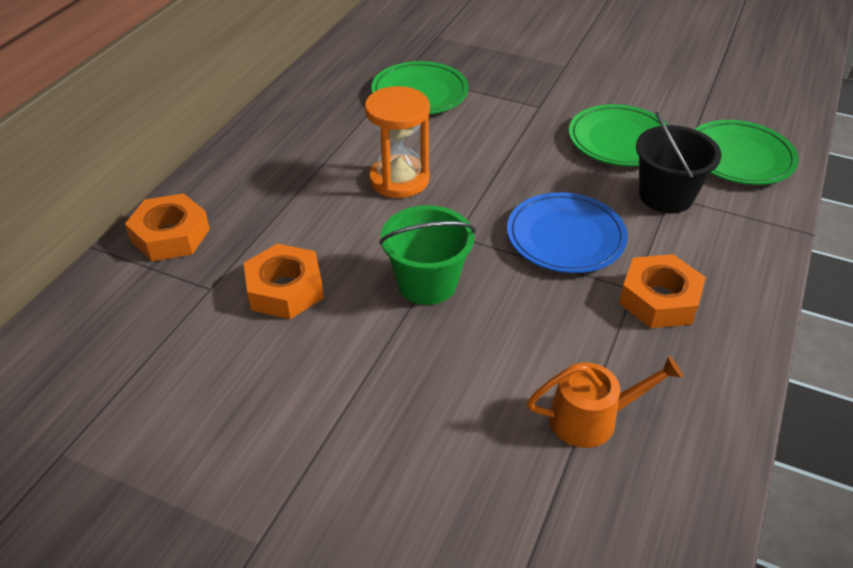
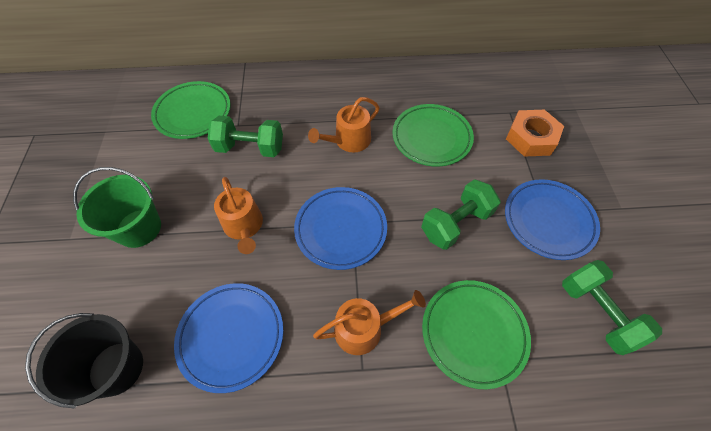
blue plate: [507,192,628,273] = 1 -> [174,283,283,393] [294,187,387,270] [505,179,600,260] = 3
green dumbbell: none = 0 -> [208,116,283,157] [421,179,500,250] [562,260,662,355] = 3
orange hourglass: [365,86,430,198] = 1 -> none = 0
orange nut: [125,193,210,261] [244,244,324,319] [619,254,706,328] = 3 -> [506,110,564,157] = 1
orange watering can: [527,355,683,448] = 1 -> [214,177,263,254] [308,97,380,152] [313,290,426,355] = 3

